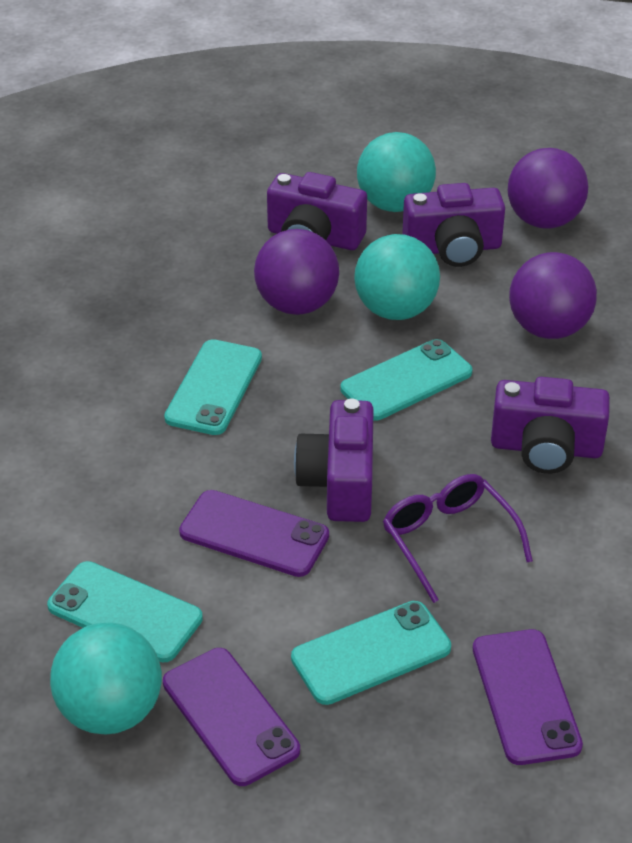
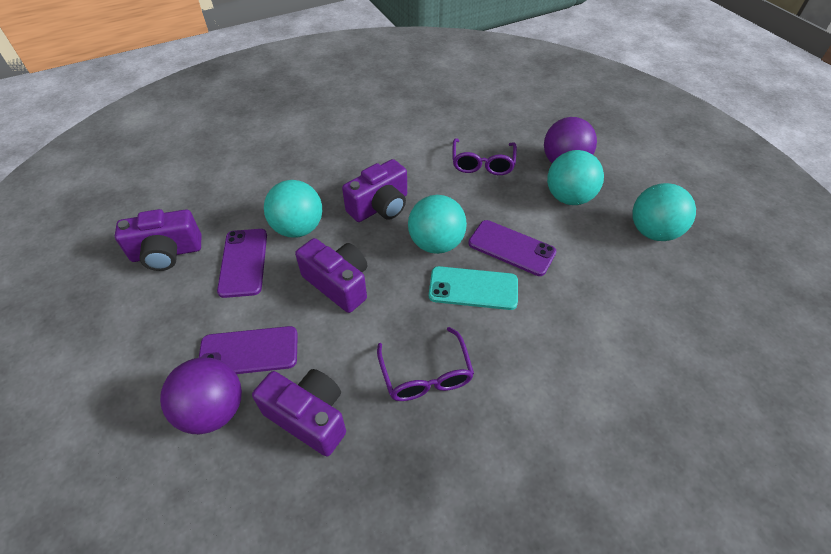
purple ball: [254,229,339,315] [507,148,588,228] [509,252,597,339] = 3 -> [160,357,242,434] [544,117,597,163] = 2
purple glasses: [383,474,533,603] = 1 -> [377,327,474,401] [453,138,517,175] = 2
turquoise ball: [50,622,162,735] [354,234,440,320] [357,132,436,212] = 3 -> [264,180,322,238] [408,195,467,254] [547,150,604,205] [632,183,696,241] = 4
turquoise phone: [47,561,203,662] [164,339,262,435] [291,601,451,705] [341,339,472,421] = 4 -> [429,266,518,310] = 1

